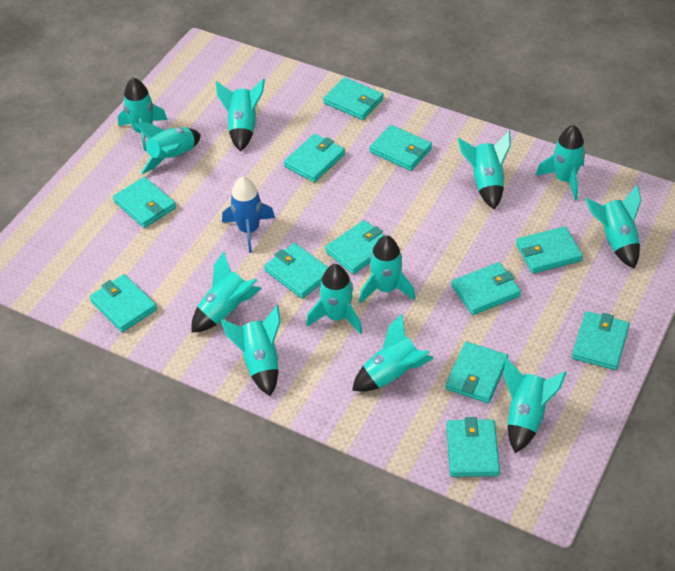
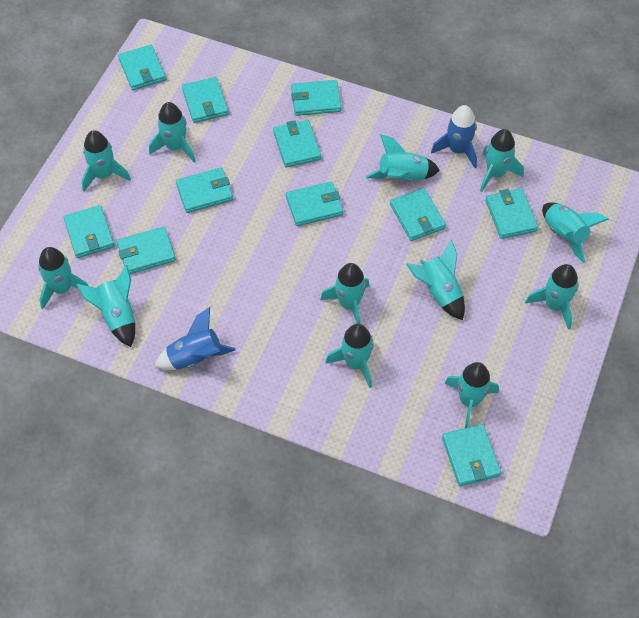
blue rocket: [222,177,275,253] = 1 -> [154,307,236,370] [431,105,477,168] = 2
turquoise wallet: [90,274,157,332] [113,177,176,228] [264,243,328,299] [284,134,345,182] [323,77,384,120] [325,220,384,274] [370,125,432,171] [446,342,508,403] [446,417,500,477] [452,262,521,315] [516,226,583,274] [572,311,630,370] = 12 -> [63,205,115,258] [117,226,176,274] [118,45,166,90] [176,168,233,213] [182,77,229,123] [273,120,321,167] [286,181,343,226] [291,80,341,116] [390,188,446,241] [442,424,501,486] [485,188,538,239] = 11

